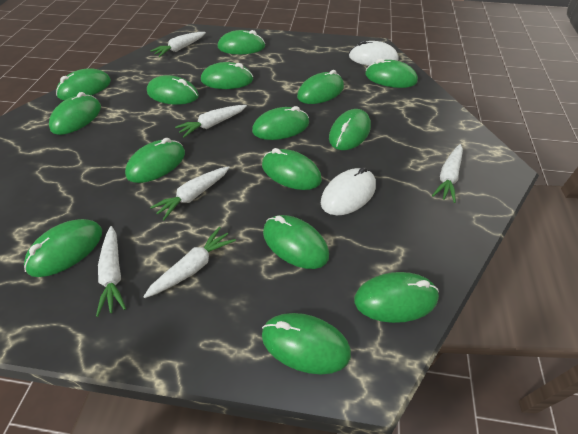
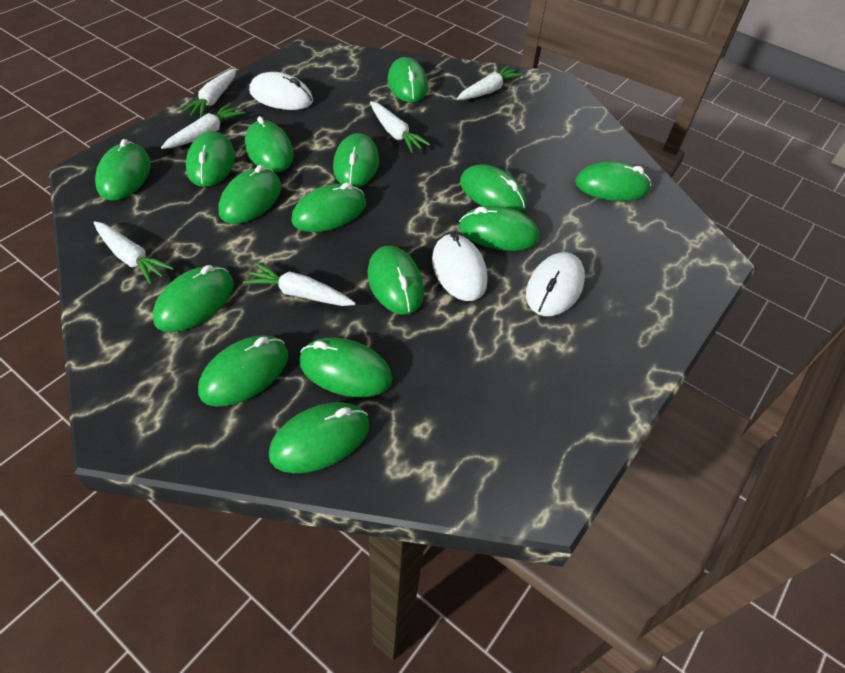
white mouse: [321,167,376,215] [349,40,398,66] = 2 -> [249,72,313,110] [432,232,488,301] [526,252,585,316] = 3

